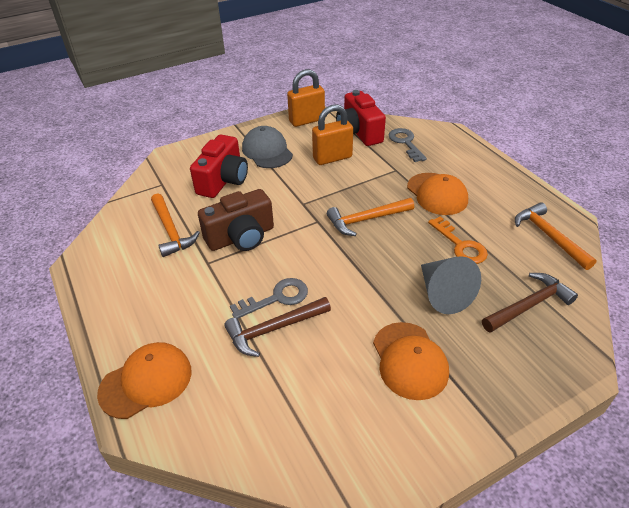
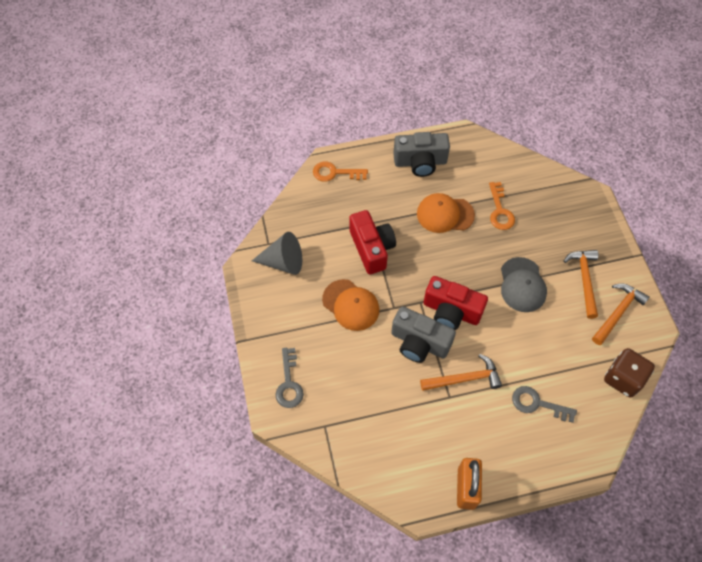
brown camera: [198,189,274,251] = 1 -> none = 0
brown dice: none = 0 -> [604,348,655,398] = 1
brown hammer: [224,297,331,357] [482,273,578,333] = 2 -> none = 0
grey camera: none = 0 -> [391,306,456,363] [393,132,450,177] = 2
orange cap: [97,342,192,419] [373,322,449,400] [407,173,468,215] = 3 -> [322,279,379,331] [417,193,475,233] = 2
orange key: [428,216,488,264] = 1 -> [313,161,368,182] [489,182,515,230] = 2
orange padlock: [287,69,325,127] [312,104,353,165] = 2 -> [457,458,482,510] = 1

